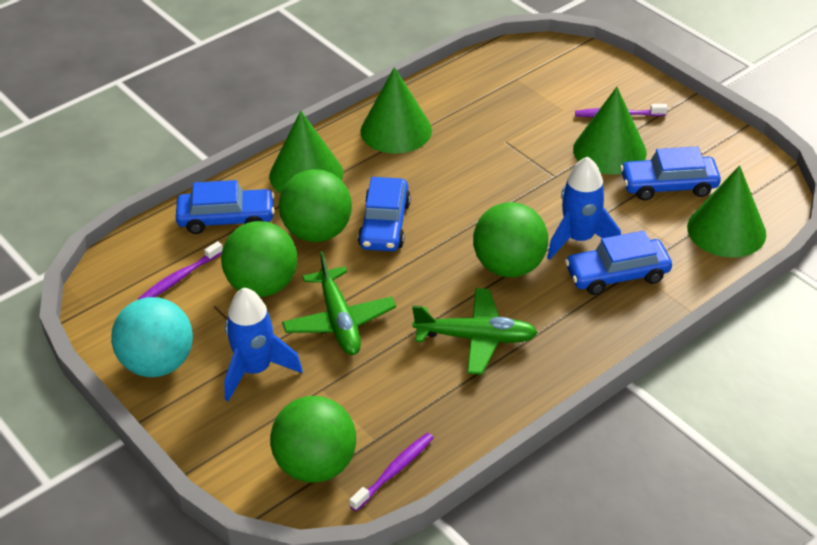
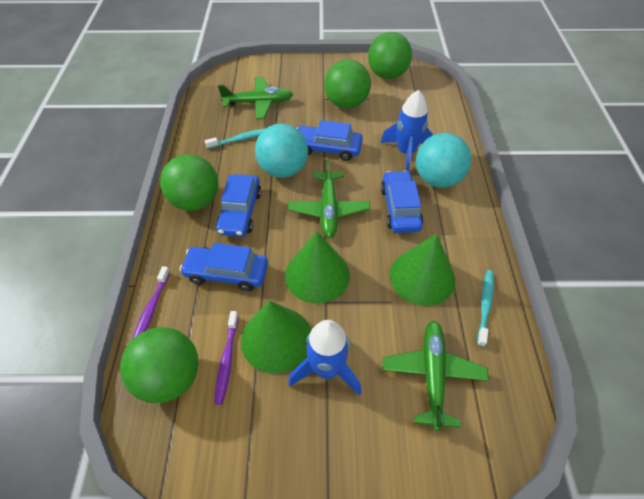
green cone: [269,110,343,193] [360,67,432,154] [573,87,647,175] [687,165,766,258] = 4 -> [241,301,311,374] [285,231,350,304] [390,234,455,306] = 3
green plane: [282,251,396,355] [412,288,538,375] = 2 -> [218,77,293,119] [288,158,370,238] [382,321,489,431] = 3
purple toothbrush: [138,241,223,300] [349,433,433,511] [575,104,668,117] = 3 -> [132,266,170,340] [214,311,239,405] = 2
turquoise ball: [111,297,193,377] = 1 -> [255,124,308,178] [416,133,471,188] = 2
turquoise toothbrush: none = 0 -> [205,128,266,149] [477,270,494,347] = 2

